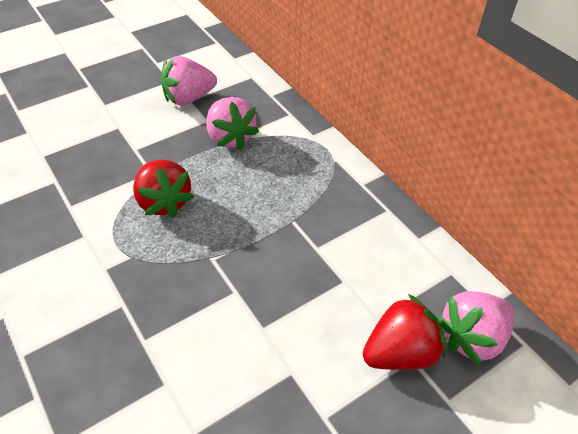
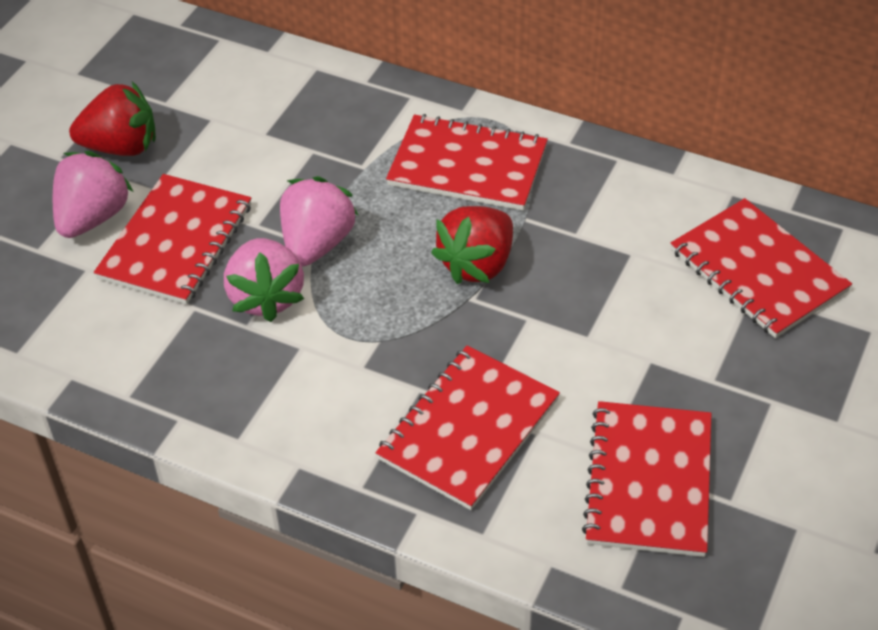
red notebook: none = 0 -> [94,174,251,304] [376,345,560,510] [386,114,548,210] [582,401,711,557] [670,198,852,338] = 5

